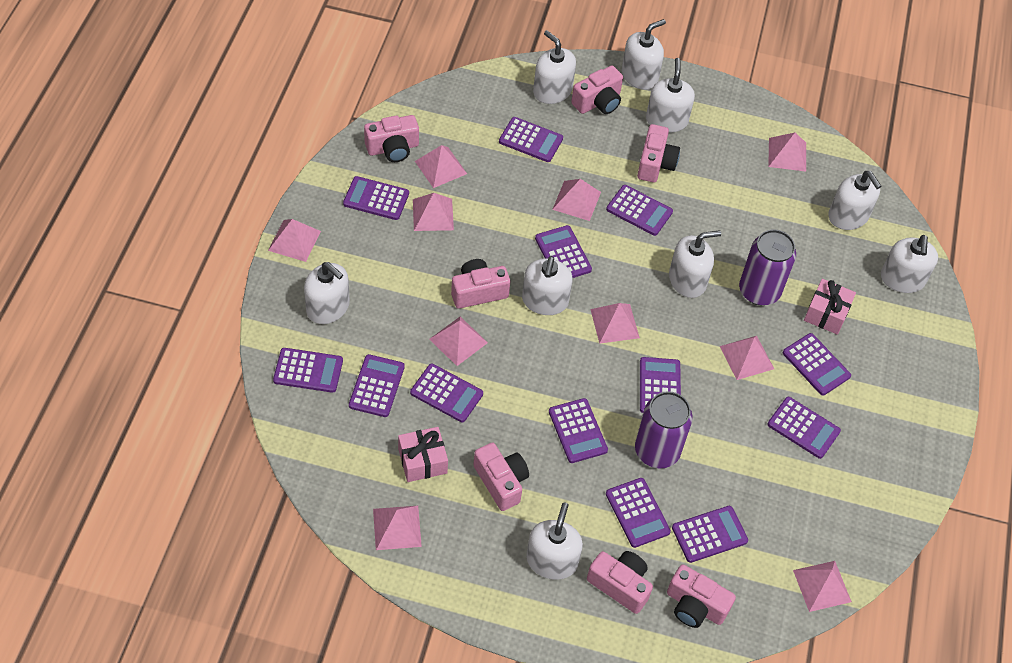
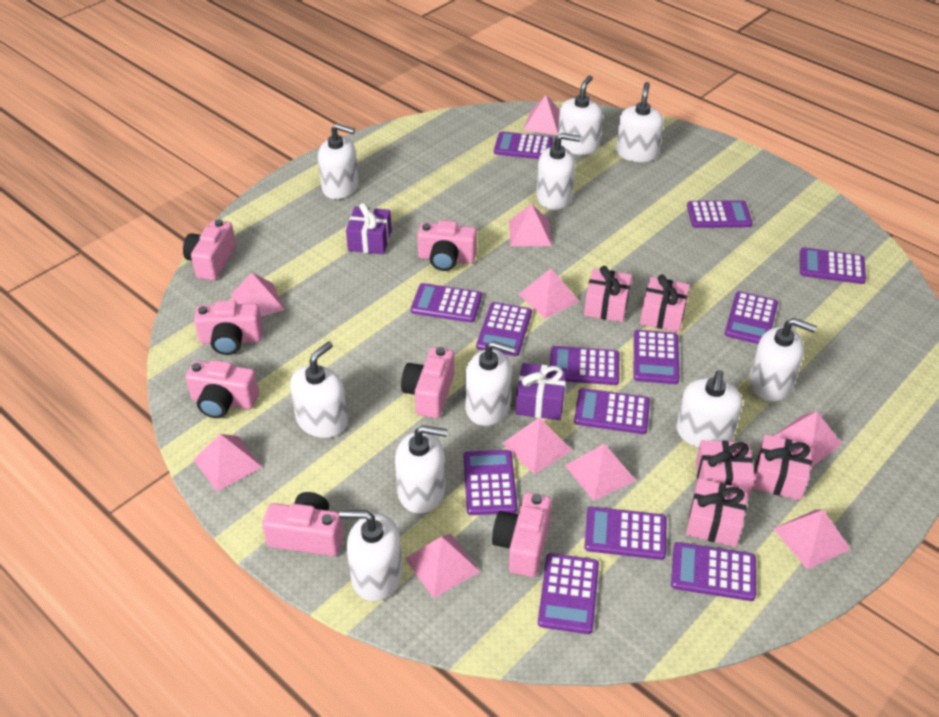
pink gift: [398,427,448,482] [804,279,856,335] = 2 -> [584,266,632,322] [640,275,690,332] [686,478,748,547] [696,440,755,499] [752,434,813,501] = 5
purple can: [635,391,693,468] [739,229,796,305] = 2 -> none = 0
purple gift: none = 0 -> [346,203,392,254] [516,363,567,420] = 2
white soap dispenser: [304,262,350,324] [522,256,573,315] [526,503,583,580] [533,30,576,104] [622,19,666,90] [646,58,695,133] [669,230,721,298] [828,171,881,230] [881,235,938,293] = 9 -> [290,341,348,438] [318,123,359,199] [339,510,403,601] [395,425,448,514] [465,341,516,426] [536,133,581,210] [558,75,603,155] [616,82,664,162] [677,370,743,448] [749,318,817,402] = 10

